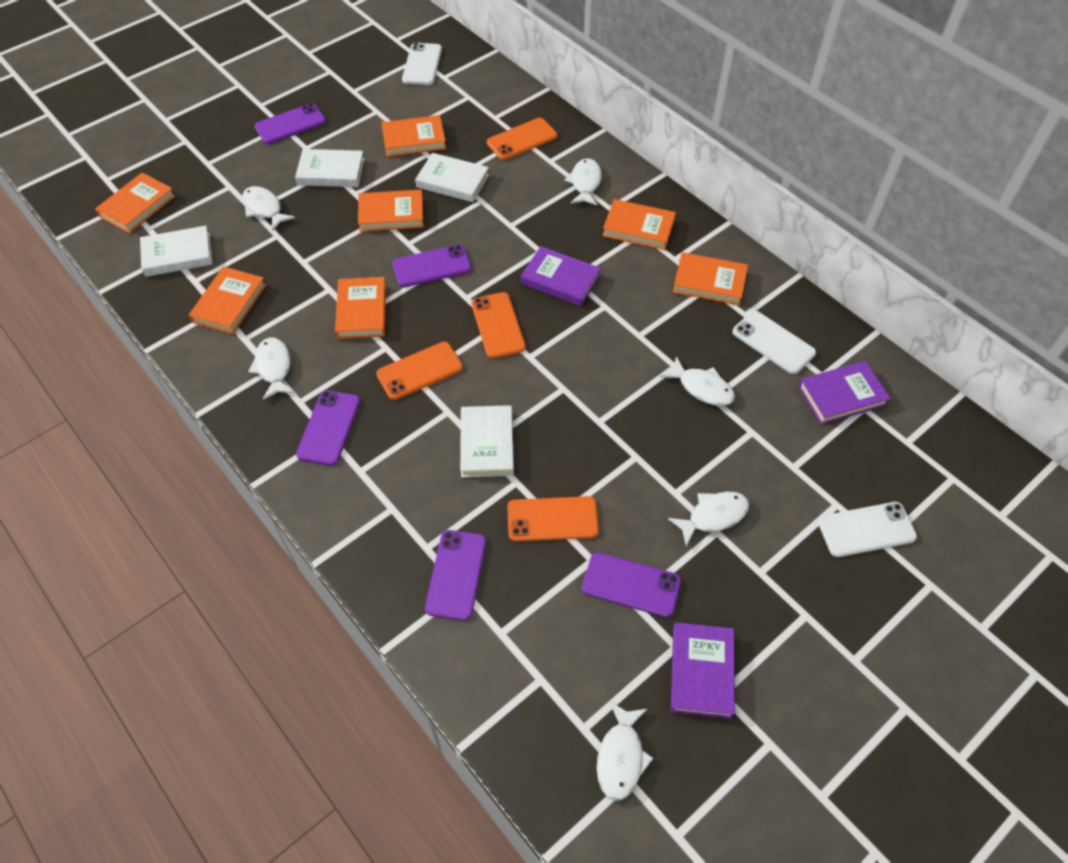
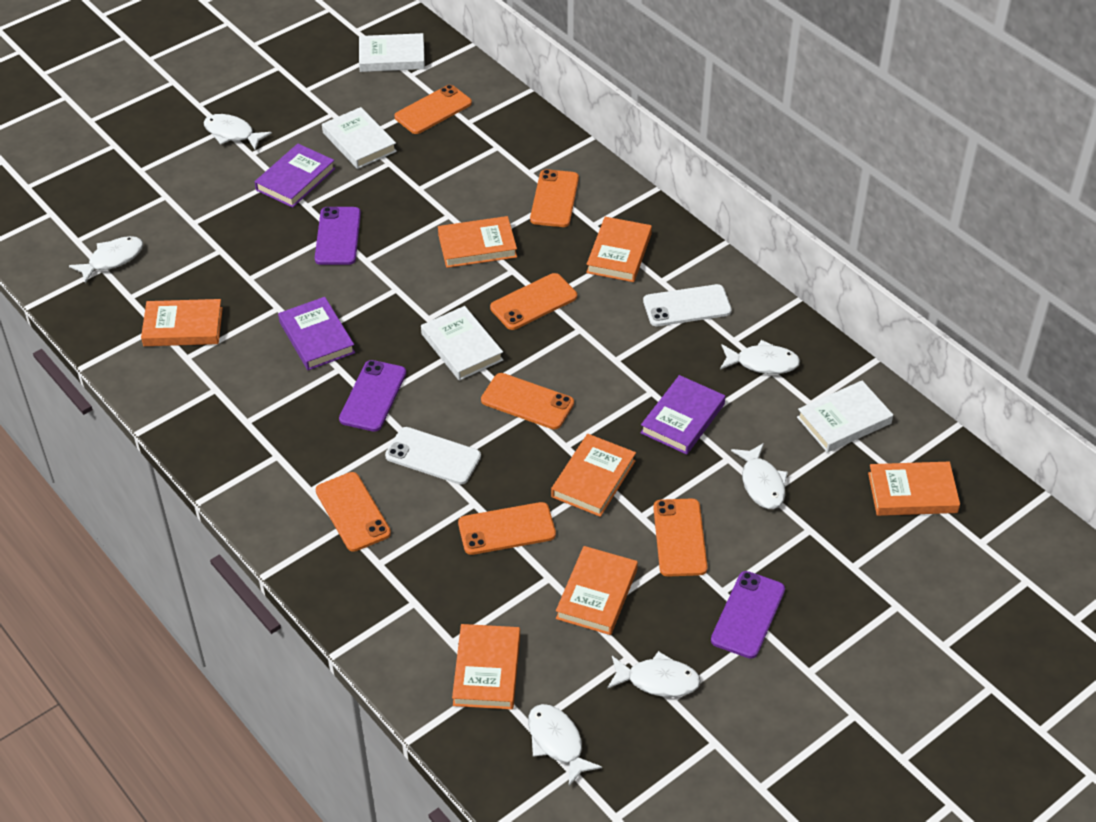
orange phone: [376,342,463,400] [471,292,526,358] [487,118,557,160] [507,496,599,541] = 4 -> [316,472,391,552] [394,85,472,134] [458,502,556,555] [481,373,574,429] [490,273,577,330] [530,169,579,227] [653,498,708,577] = 7
purple phone: [254,103,326,144] [296,390,360,466] [392,245,471,287] [425,530,486,621] [582,552,681,617] = 5 -> [315,207,361,265] [339,360,406,432] [711,571,785,659] = 3
white phone: [402,42,442,85] [732,311,816,374] [818,502,917,557] = 3 -> [385,427,481,485] [643,284,732,326] = 2

